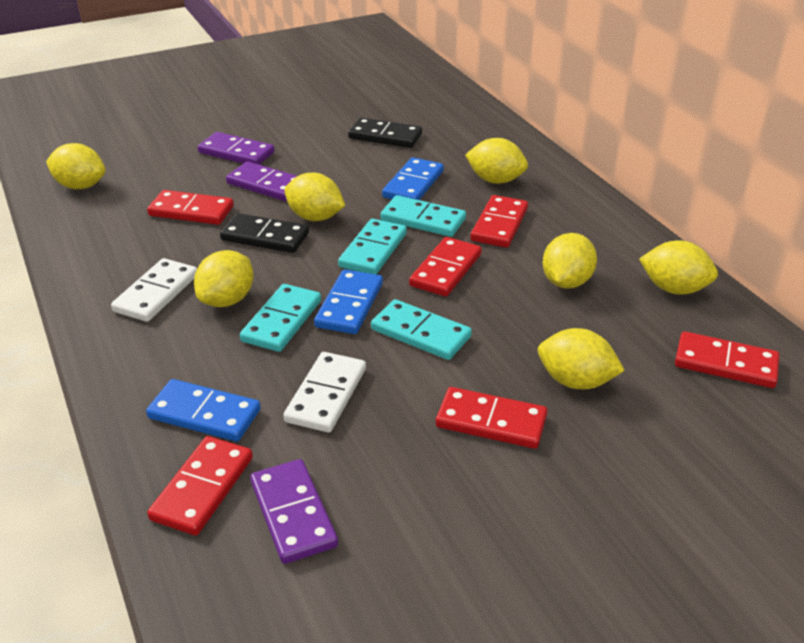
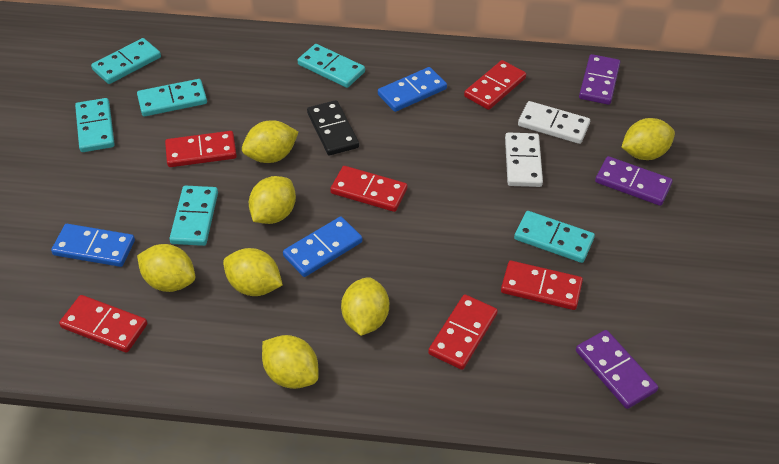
black domino: [220,213,309,253] [348,118,422,148] = 2 -> [307,100,359,155] = 1
turquoise domino: [240,284,321,352] [338,219,407,274] [371,299,472,360] [380,195,466,237] = 4 -> [75,98,115,152] [91,38,161,84] [137,79,207,116] [169,186,218,246] [298,44,365,88] [514,211,595,263] = 6

